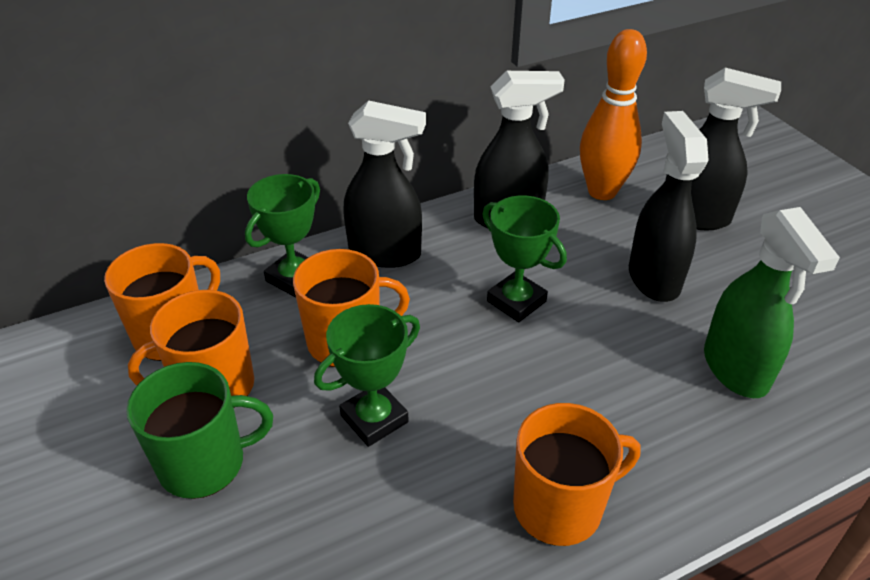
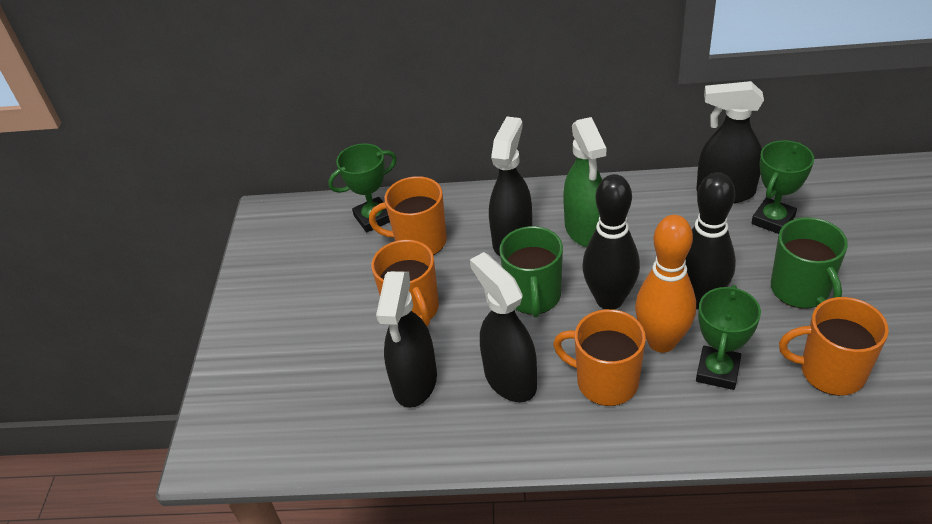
black bowling pin: none = 0 -> [582,174,640,310] [686,172,736,310] = 2
green mug: [126,362,273,499] = 1 -> [499,226,563,318] [771,217,848,309] = 2

